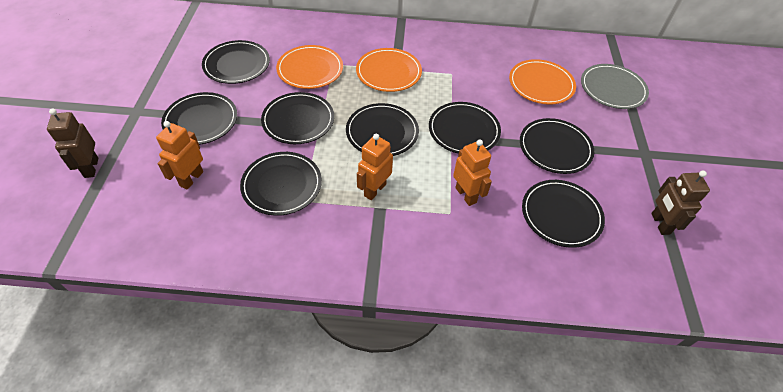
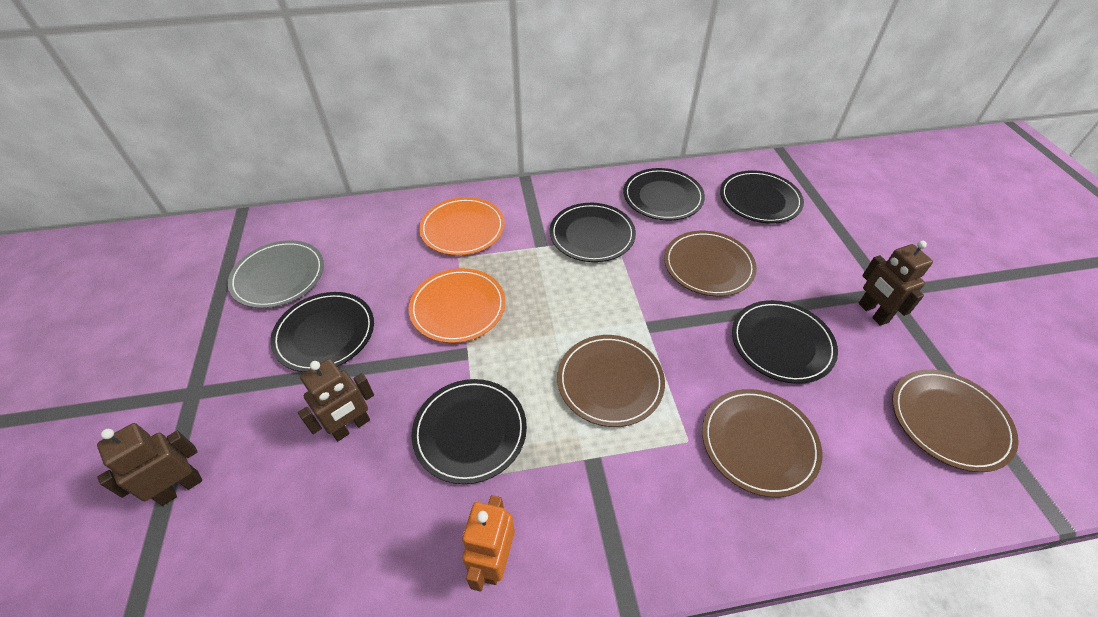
black plate: [161,92,237,145] [202,40,270,84] [240,152,322,216] [261,92,334,144] [346,103,419,156] [429,102,501,154] [520,118,594,174] [522,180,605,248] = 8 -> [270,292,374,372] [412,379,527,484] [550,203,636,262] [623,168,705,221] [720,170,804,223] [732,300,838,384] = 6
brown plate: none = 0 -> [557,335,665,427] [664,231,757,297] [702,389,822,497] [892,370,1019,472] = 4
brown robot: [47,108,98,178] [651,171,710,235] = 2 -> [97,423,202,506] [298,359,374,441] [858,241,933,326] = 3
orange plate: [276,45,343,89] [356,48,422,92] [509,59,576,105] = 3 -> [408,268,505,343] [419,197,505,256] = 2
orange robot: [156,121,203,190] [357,134,393,200] [453,139,492,206] = 3 -> [462,495,515,592] = 1

